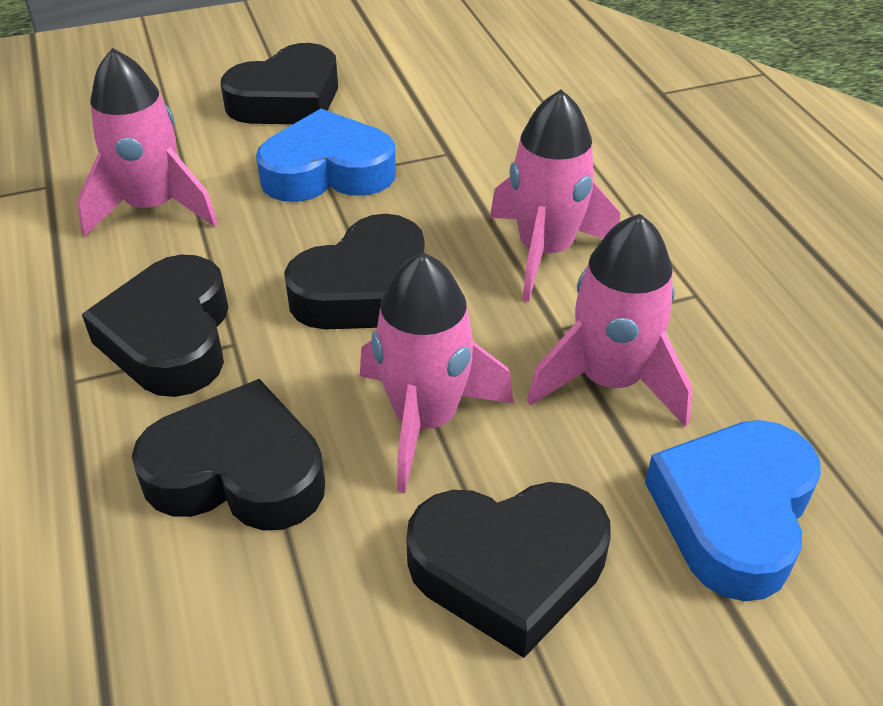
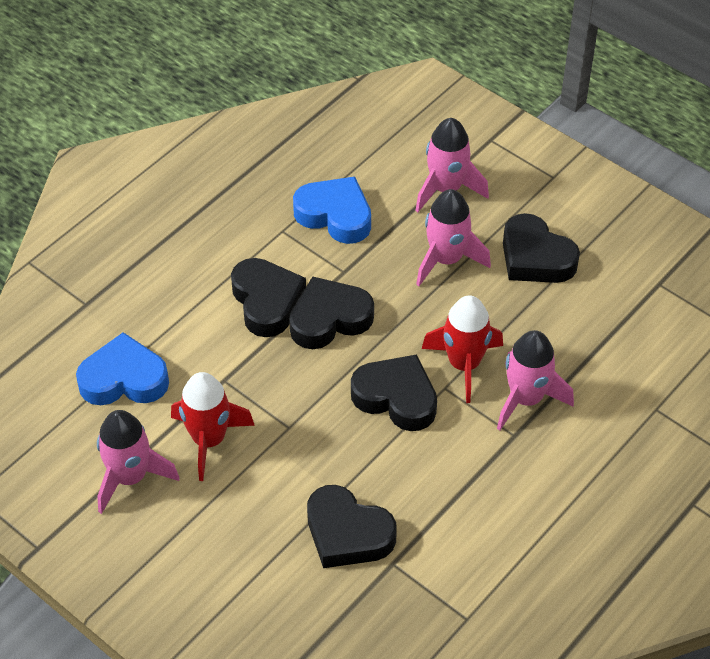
red rocket: none = 0 -> [171,372,255,481] [422,295,503,403] = 2

